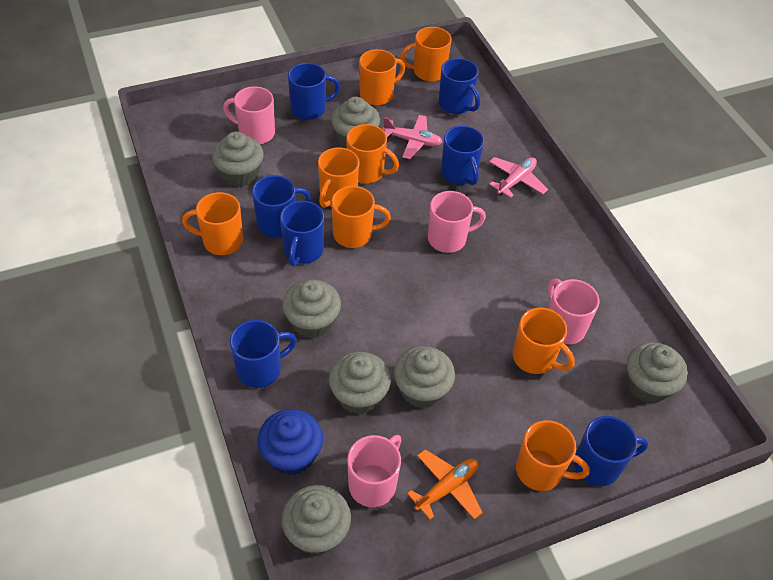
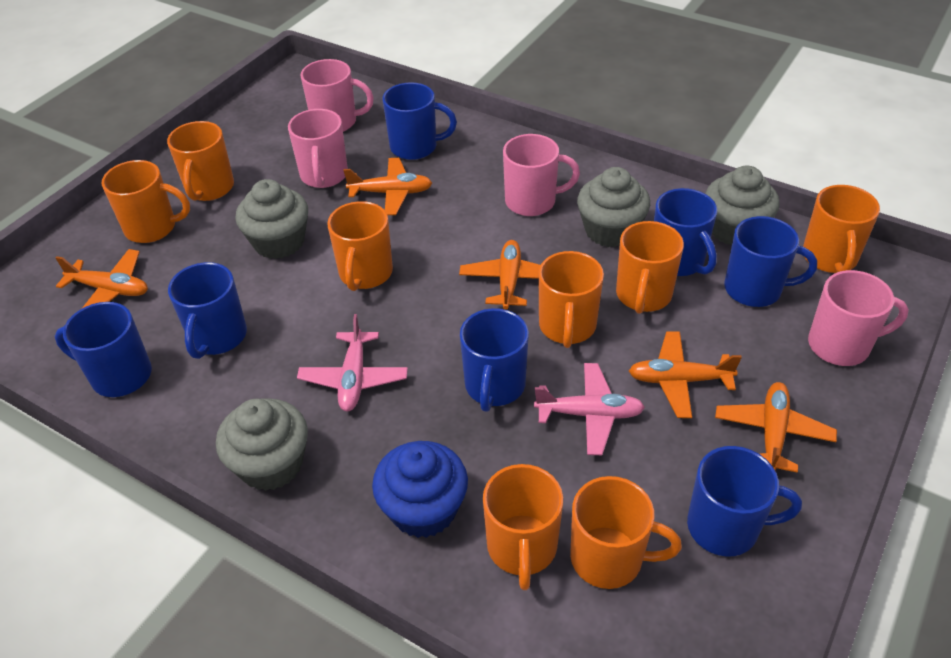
grey cupcake: [212,131,264,187] [282,280,341,338] [282,485,351,555] [329,352,391,414] [331,97,380,149] [394,346,455,408] [627,342,688,403] = 7 -> [216,398,308,491] [235,179,308,259] [577,167,650,247] [705,165,780,246] = 4
orange plane: [407,449,483,520] = 1 -> [56,249,148,308] [343,158,432,215] [459,240,540,310] [629,331,742,418] [715,382,837,473] = 5

